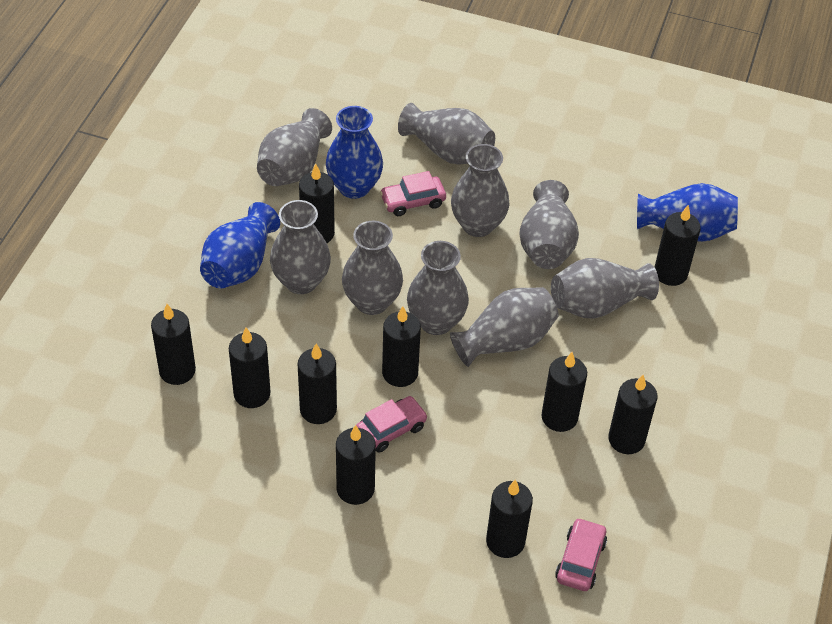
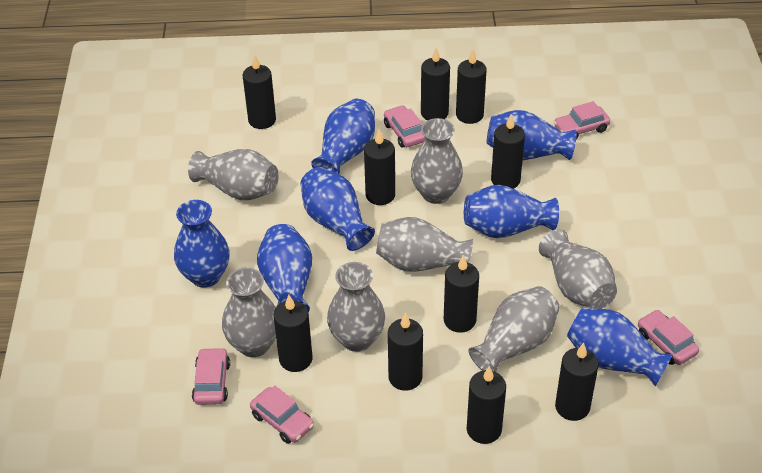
blue vase: [200,202,280,288] [326,106,383,199] [637,183,738,242] = 3 -> [174,200,230,288] [257,224,312,312] [300,167,375,251] [311,99,375,174] [464,185,559,238] [487,110,577,160] [567,308,673,387] = 7
grey vase: [257,108,332,186] [270,200,331,294] [342,221,403,315] [398,103,495,164] [407,241,469,335] [450,287,559,367] [451,144,510,237] [519,180,579,269] [551,258,659,319] = 9 -> [188,149,279,200] [222,268,276,357] [327,262,385,352] [376,217,473,272] [411,118,463,204] [468,286,560,372] [539,229,617,309] = 7
pink car: [356,396,428,453] [380,171,446,216] [555,518,607,591] = 3 -> [192,347,230,405] [250,386,314,444] [384,105,426,148] [554,101,610,139] [638,310,699,365] = 5

